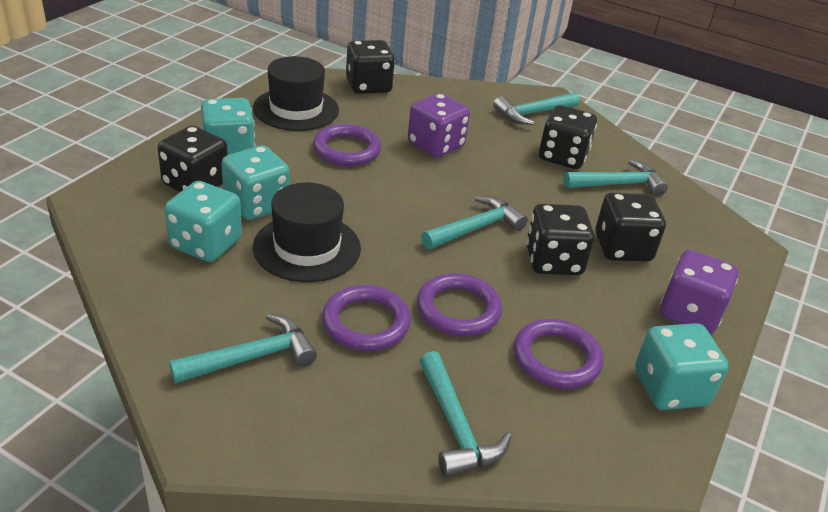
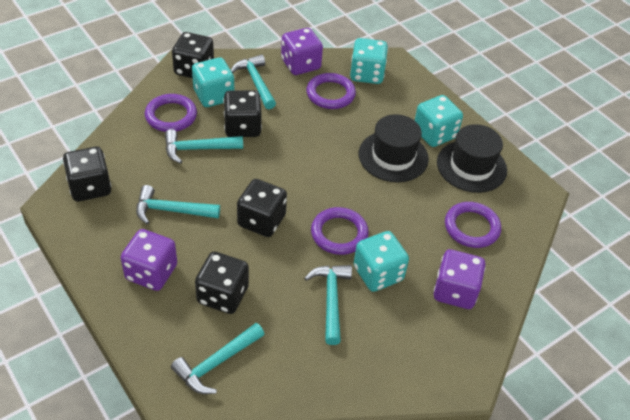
purple dice: [408,93,470,158] [660,250,739,334] = 2 -> [121,229,177,291] [281,28,323,75] [434,249,486,309] = 3

